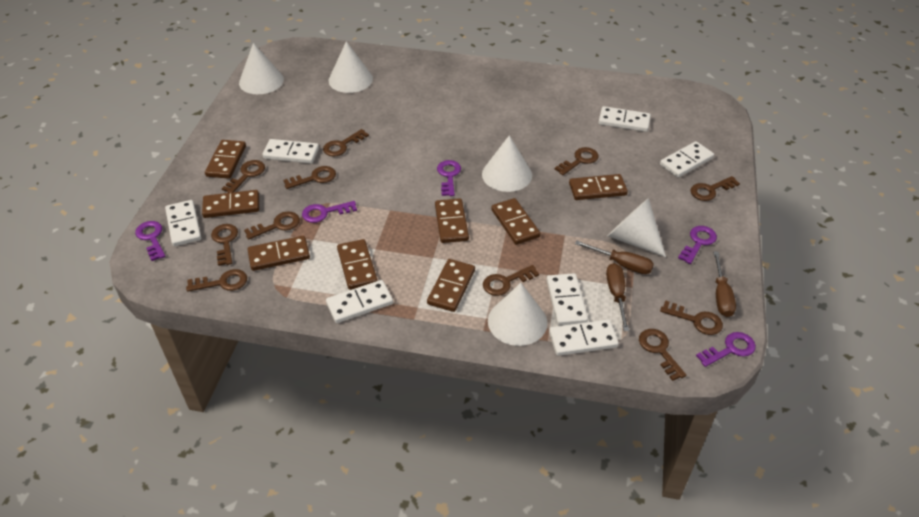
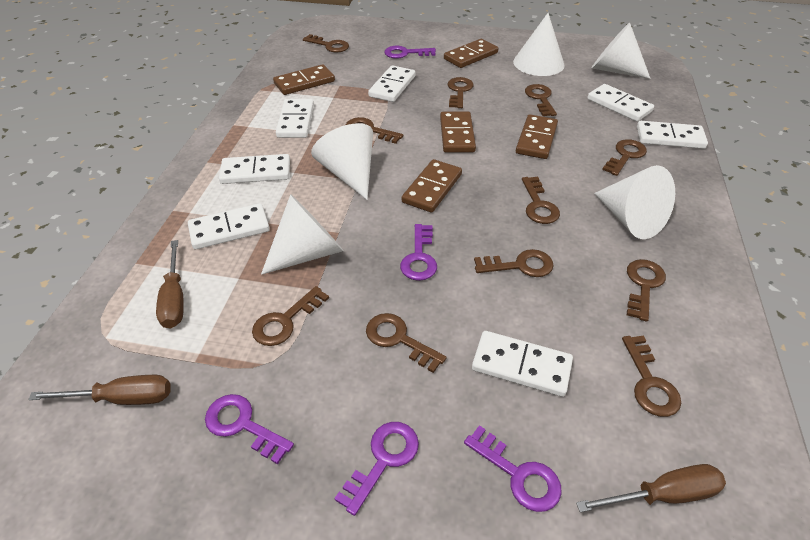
brown domino: [202,190,259,218] [205,140,246,179] [248,236,310,271] [337,239,377,290] [427,259,475,312] [435,198,469,243] [491,198,540,245] [569,174,628,200] = 8 -> [273,64,335,95] [402,159,462,213] [440,111,476,153] [444,39,499,68] [516,114,558,159] = 5

